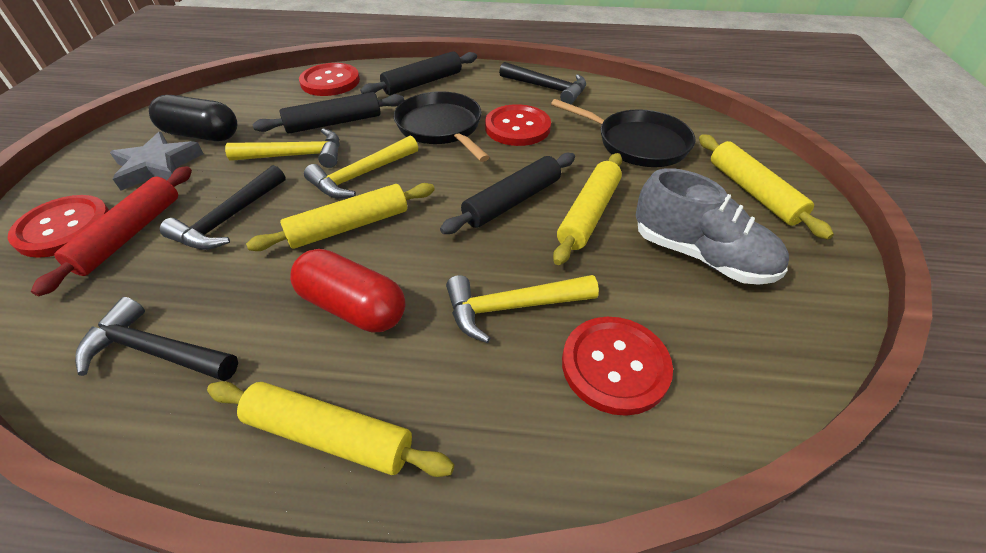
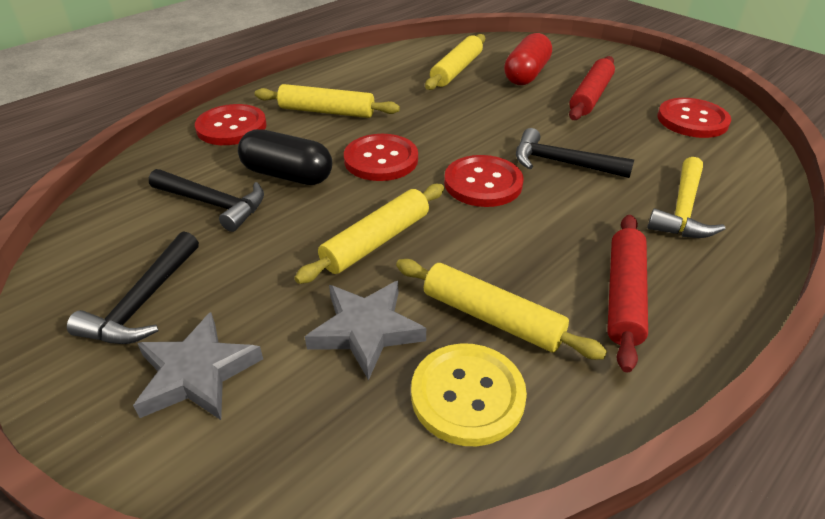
black pan: [393,91,490,162] [551,99,695,167] = 2 -> none = 0
black rolling pin: [252,92,404,134] [360,51,477,95] [440,153,575,234] = 3 -> none = 0
grey shoe: [635,168,789,285] = 1 -> none = 0
grey star: [110,132,204,191] = 1 -> [133,312,263,420] [305,281,426,380] = 2
red rolling pin: [31,166,192,296] = 1 -> [569,56,615,120] [607,215,648,372] = 2
yellow button: none = 0 -> [411,343,527,446] = 1
yellow hammer: [225,128,340,168] [304,135,418,199] [446,275,599,343] = 3 -> [647,157,725,238] = 1

